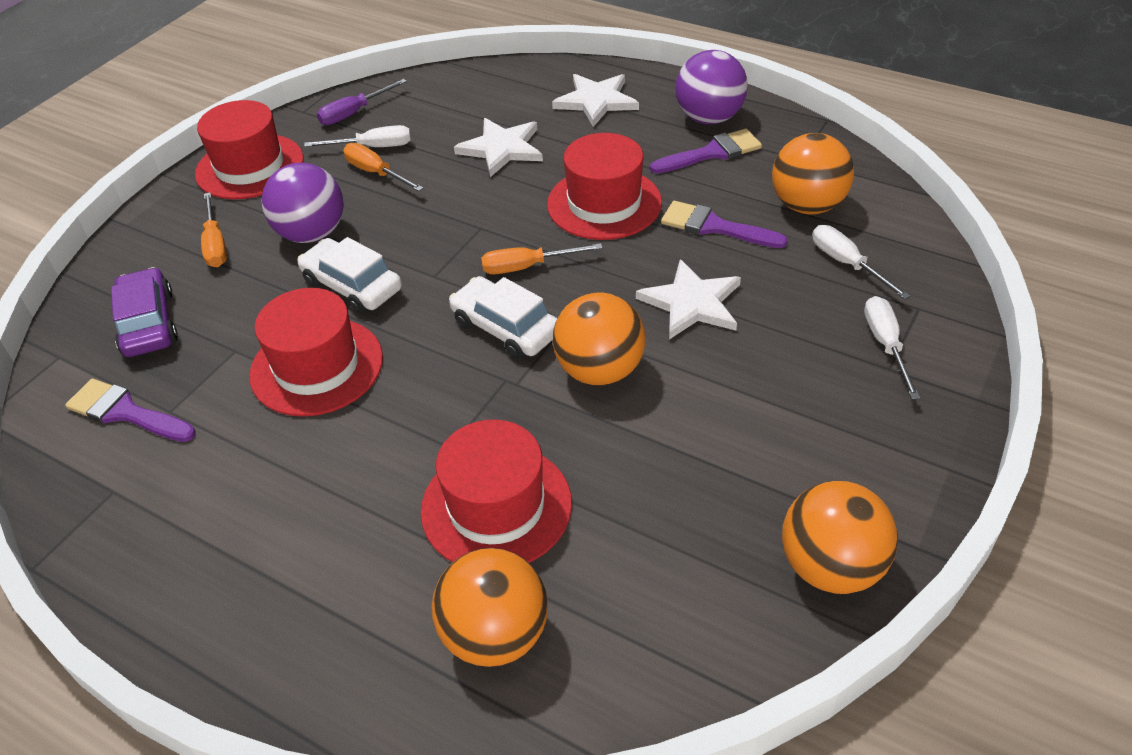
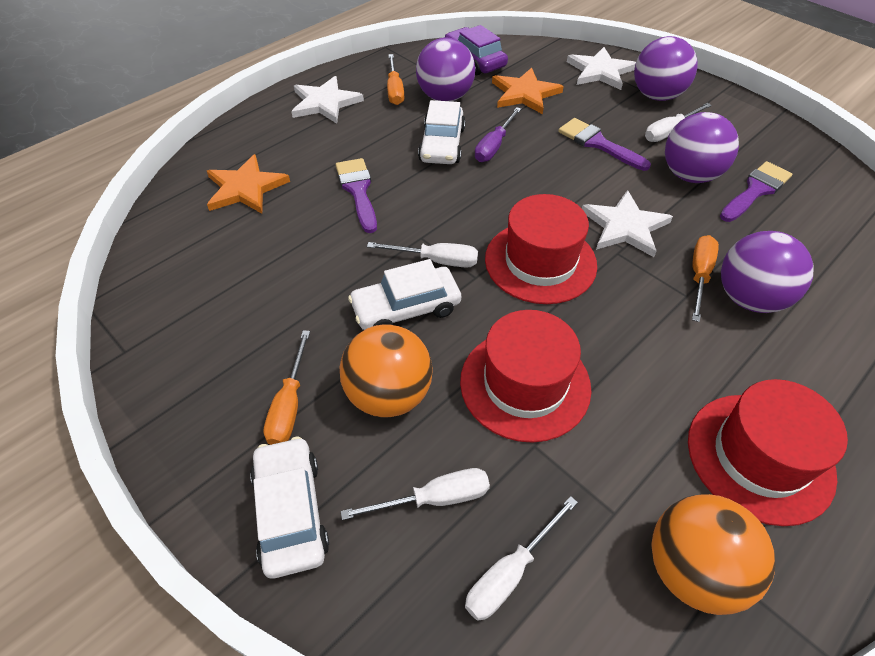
orange ball: [432,548,548,667] [553,293,646,386] [772,133,854,215] [782,481,898,594] = 4 -> [340,324,433,417] [651,494,775,615] = 2
orange star: none = 0 -> [207,154,290,214] [492,68,564,114] = 2
purple ball: [262,163,344,243] [675,50,748,124] = 2 -> [416,38,475,102] [634,36,698,101] [665,112,739,183] [721,231,814,313] = 4
red hat: [195,100,303,199] [249,288,383,417] [421,419,572,563] [547,133,662,240] = 4 -> [460,310,591,443] [485,194,597,304] [688,379,848,526] = 3
white car: [298,237,402,314] [449,276,557,359] = 2 -> [250,436,329,578] [348,259,461,330] [418,100,466,164] = 3
white screwdriver: [304,125,411,147] [812,225,910,300] [864,296,920,399] = 3 -> [341,468,490,520] [367,242,478,268] [465,496,578,621] [645,103,712,142] = 4

